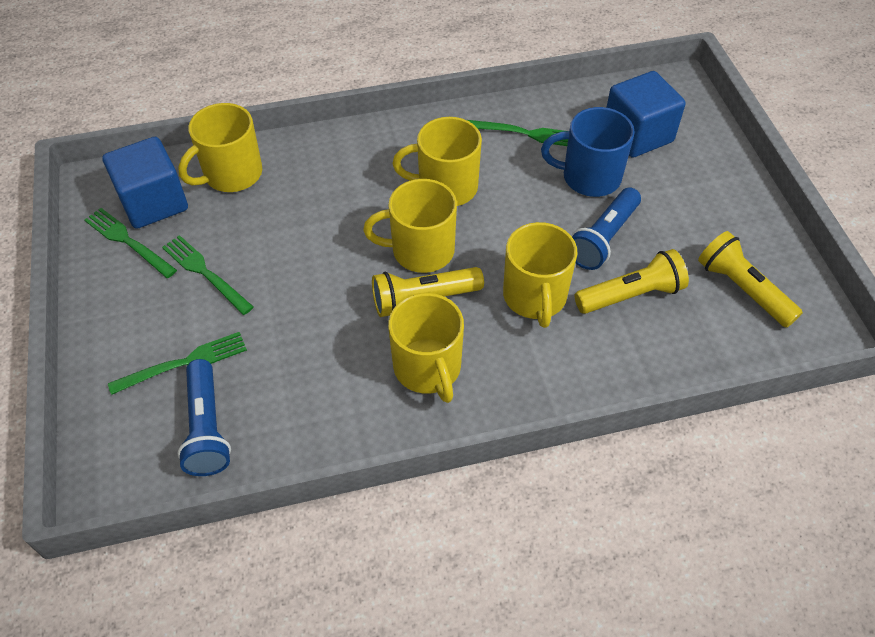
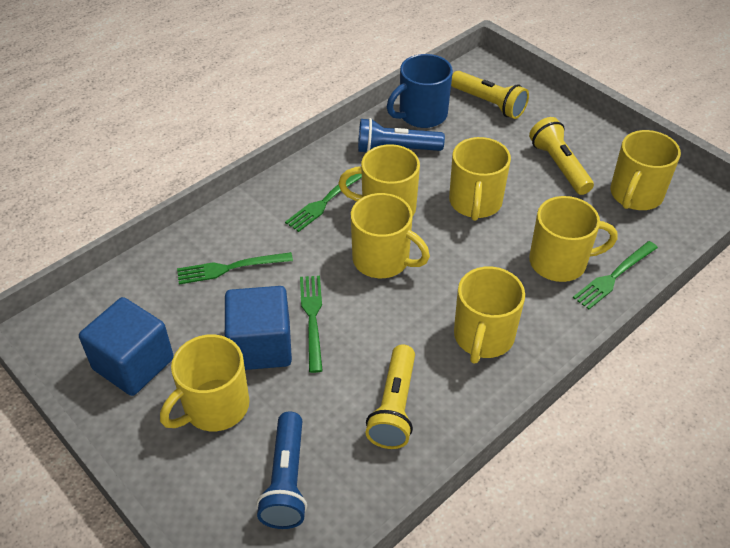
yellow mug: [178,103,262,192] [363,179,457,273] [388,293,464,403] [393,117,482,206] [503,222,577,328] = 5 -> [160,335,249,431] [339,144,420,215] [351,193,430,278] [449,137,511,221] [454,266,525,364] [529,196,618,282] [610,130,681,210] = 7

